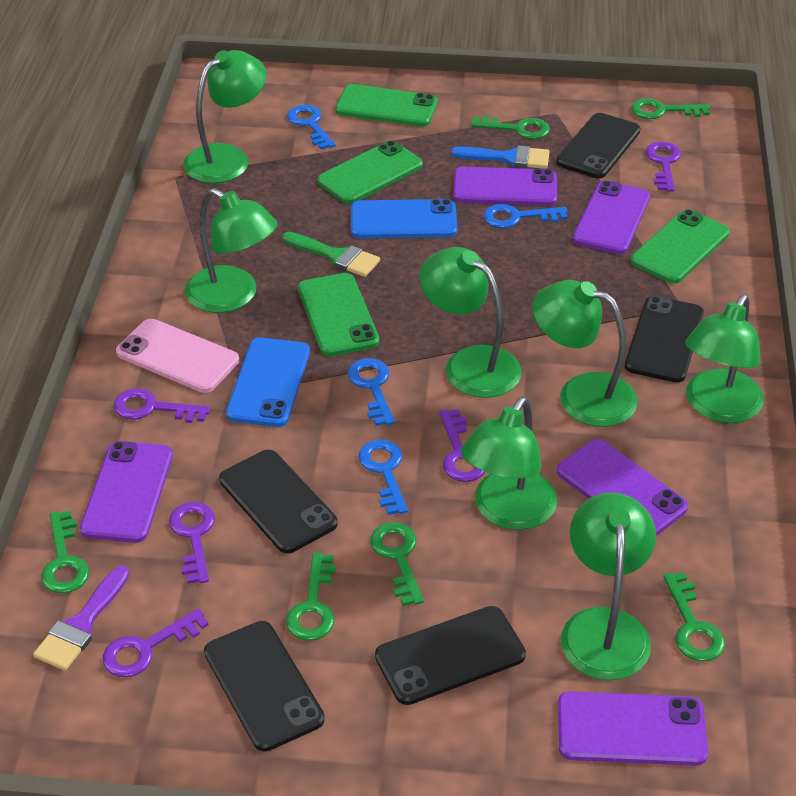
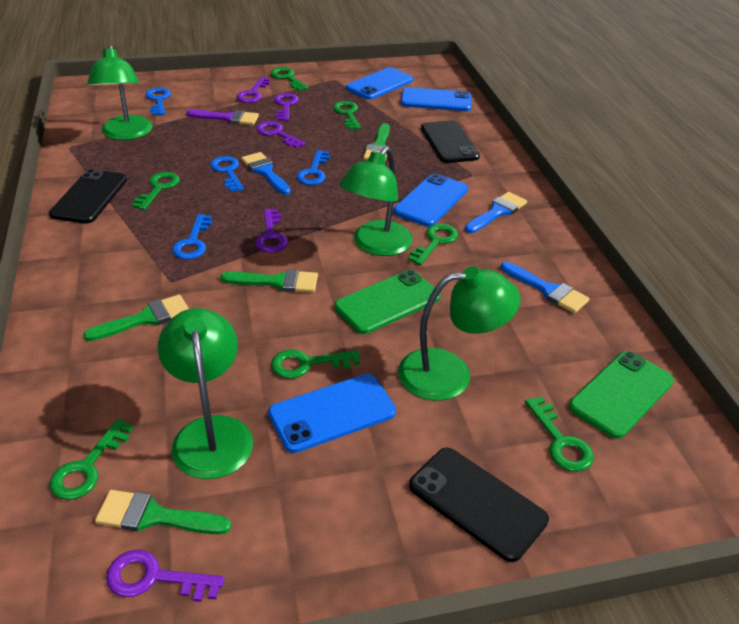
black phone: [204,621,325,752] [219,450,338,554] [375,606,526,705] [556,113,641,178] [625,296,704,383] = 5 -> [49,169,127,224] [409,447,549,562] [421,120,480,163] = 3
blue brush: [451,145,550,169] = 1 -> [241,152,291,195] [465,192,527,233] [500,262,589,313] = 3
blue phone: [226,337,310,427] [351,199,458,238] = 2 -> [268,374,396,453] [346,67,413,100] [393,173,468,227] [401,87,471,111] = 4
green brush: [282,232,380,277] = 1 -> [83,294,189,341] [95,490,231,534] [220,269,318,293] [363,123,390,161] = 4
green key: [41,511,89,594] [286,553,336,641] [370,522,424,606] [471,115,550,139] [631,98,710,119] [663,572,725,662] = 6 -> [50,419,133,500] [132,172,180,210] [271,67,308,91] [271,349,360,379] [333,101,361,130] [409,224,458,265] [525,396,594,472] = 7
green lamp: [183,50,267,183] [185,188,277,313] [419,247,521,398] [461,396,557,530] [532,280,638,427] [561,492,656,680] [685,294,764,423] = 7 -> [87,44,152,140] [158,308,253,479] [339,147,413,256] [398,266,521,401] = 4
green phone: [298,273,380,356] [317,140,423,204] [335,84,438,127] [631,209,730,284] = 4 -> [335,270,441,334] [569,351,674,439] = 2
pink phone: [116,319,239,393] = 1 -> none = 0
purple phone: [80,441,173,543] [453,166,557,206] [557,439,688,536] [558,691,708,766] [573,181,650,254] = 5 -> none = 0

